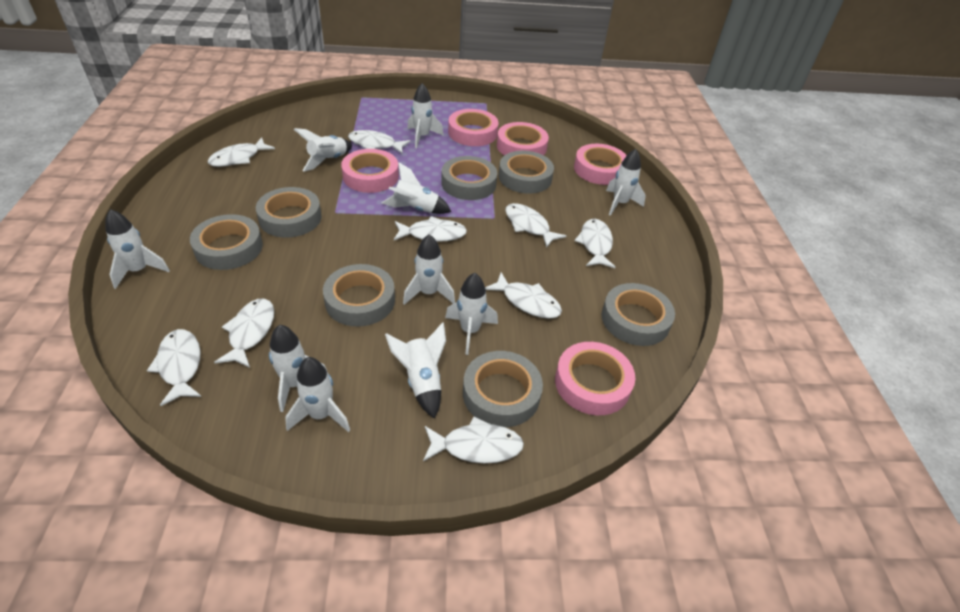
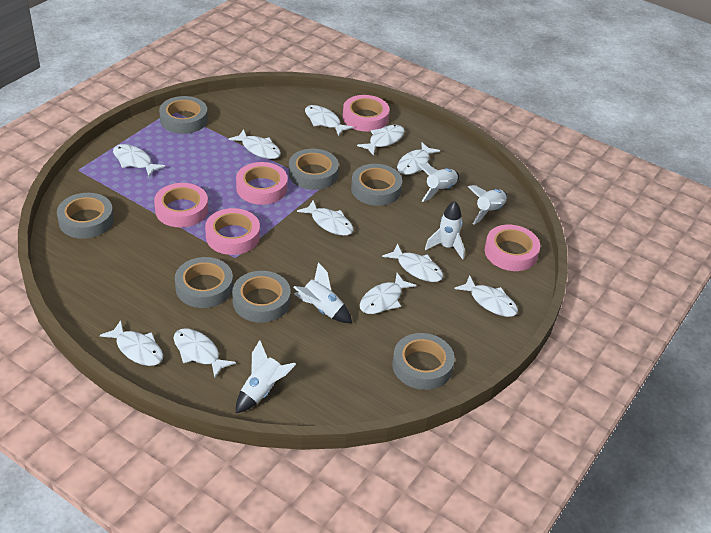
white fish: [147,329,202,406] [207,137,275,167] [214,298,274,368] [348,130,410,153] [394,216,467,242] [423,417,524,463] [485,272,562,319] [505,203,566,248] [575,219,615,268] = 9 -> [100,320,163,366] [113,144,166,177] [174,329,236,378] [228,129,281,159] [297,200,353,236] [305,105,353,136] [357,125,405,156] [360,273,416,314] [382,243,443,282] [397,142,440,175] [454,275,518,317] = 11
white rocket: [105,209,170,289] [269,325,328,412] [285,357,350,432] [294,128,352,172] [382,162,451,214] [385,322,446,419] [403,234,455,305] [407,83,444,148] [445,273,498,355] [606,149,646,216] = 10 -> [236,340,296,413] [293,262,352,323] [418,163,460,202] [425,201,465,260] [468,185,508,225] = 5

